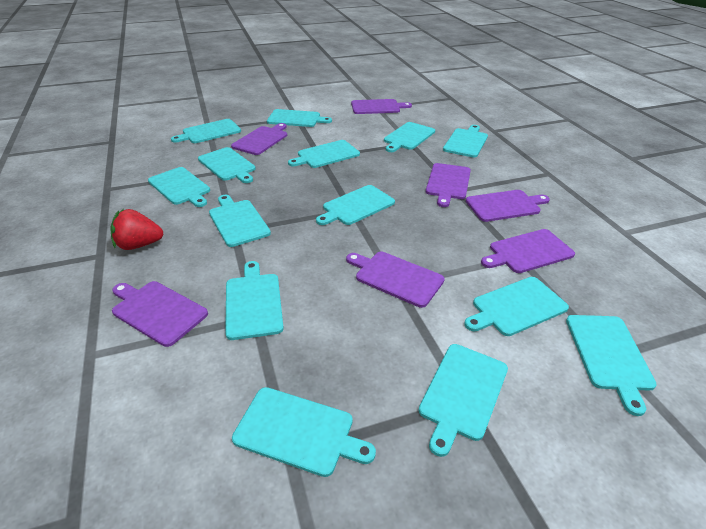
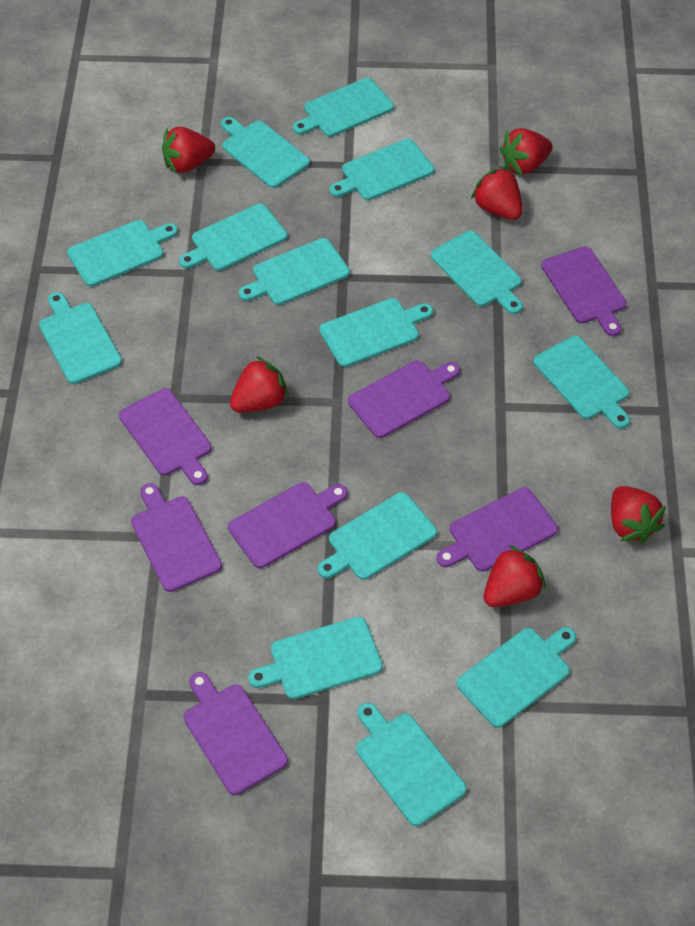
red strawberry: [110,209,163,250] = 1 -> [162,127,215,173] [230,356,289,412] [471,166,523,220] [484,545,546,607] [500,128,553,176] [611,486,666,544] = 6

